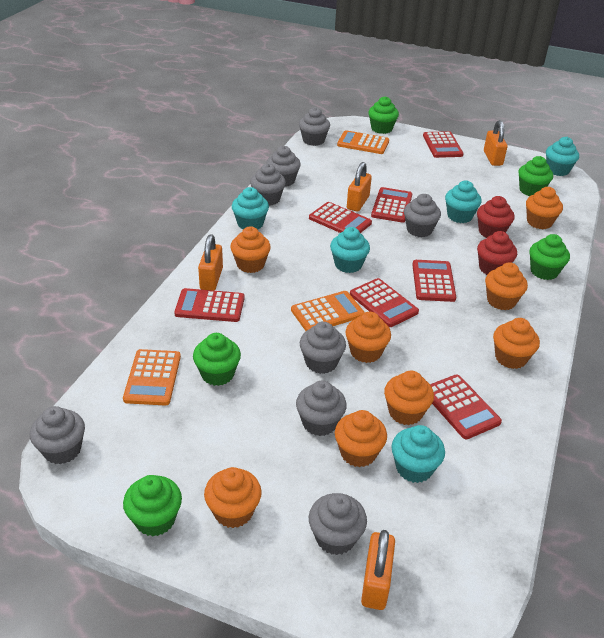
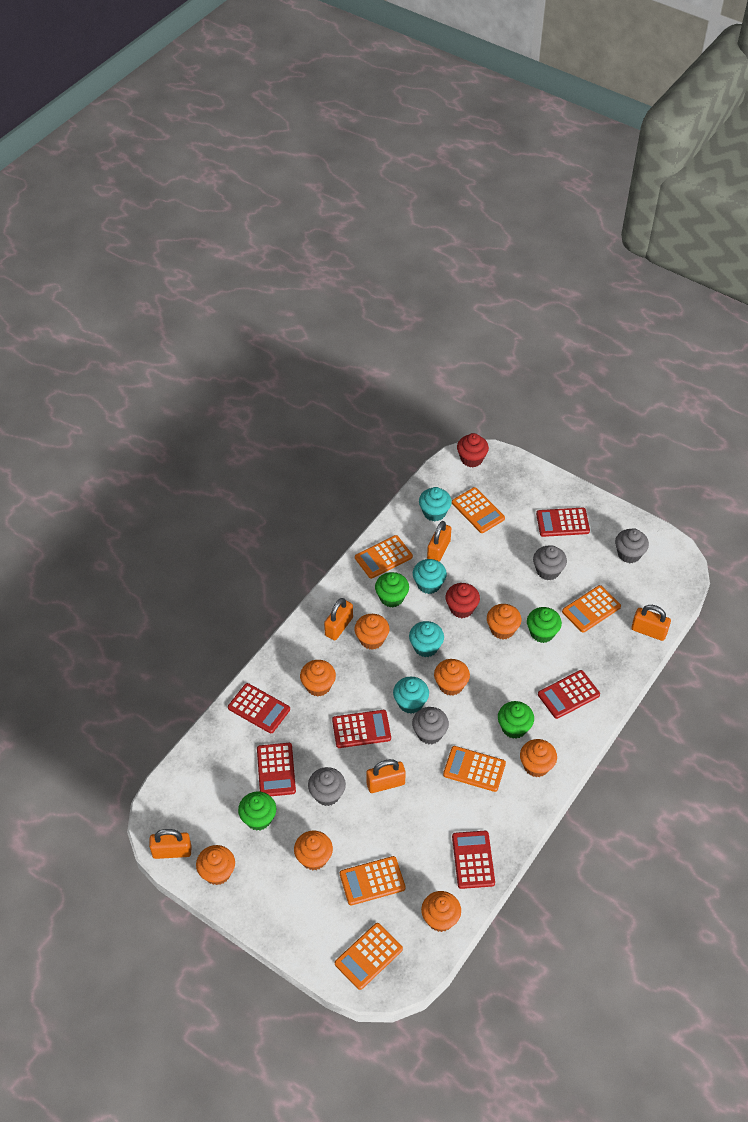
green cupcake: [123,475,182,537] [193,333,241,386] [368,96,399,134] [518,156,553,196] [530,234,570,280] = 5 -> [238,792,276,831] [375,572,409,607] [498,701,534,739] [527,607,562,643] = 4
grey cupcake: [30,406,85,464] [250,164,286,206] [266,146,301,187] [296,381,347,436] [299,107,330,146] [300,322,346,374] [309,493,367,555] [404,194,441,237] = 8 -> [308,767,346,806] [412,707,449,744] [533,545,567,580] [615,528,649,563] = 4
orange calculator: [123,349,181,405] [291,291,365,331] [337,130,389,154] = 3 -> [335,923,403,990] [340,856,406,906] [355,535,413,579] [443,746,506,792] [452,487,505,533] [562,585,621,633] = 6
orange padlock: [198,234,223,291] [347,162,372,211] [361,530,395,610] [484,120,507,166] = 4 -> [149,829,191,859] [324,598,353,640] [366,759,406,793] [427,521,451,562] [631,605,671,641] = 5
red calculator: [174,288,245,322] [309,202,372,233] [350,278,419,327] [371,187,412,223] [412,260,456,302] [423,131,464,158] [430,374,502,439] = 7 -> [228,683,290,733] [257,743,296,796] [332,710,391,748] [452,831,495,889] [536,508,590,537] [538,670,600,719] = 6
turquoise cupcake: [232,187,269,230] [330,227,370,273] [391,425,445,483] [445,181,482,223] [546,137,579,176] = 5 -> [393,677,429,714] [409,621,444,657] [413,559,447,594] [419,487,452,522] = 4

